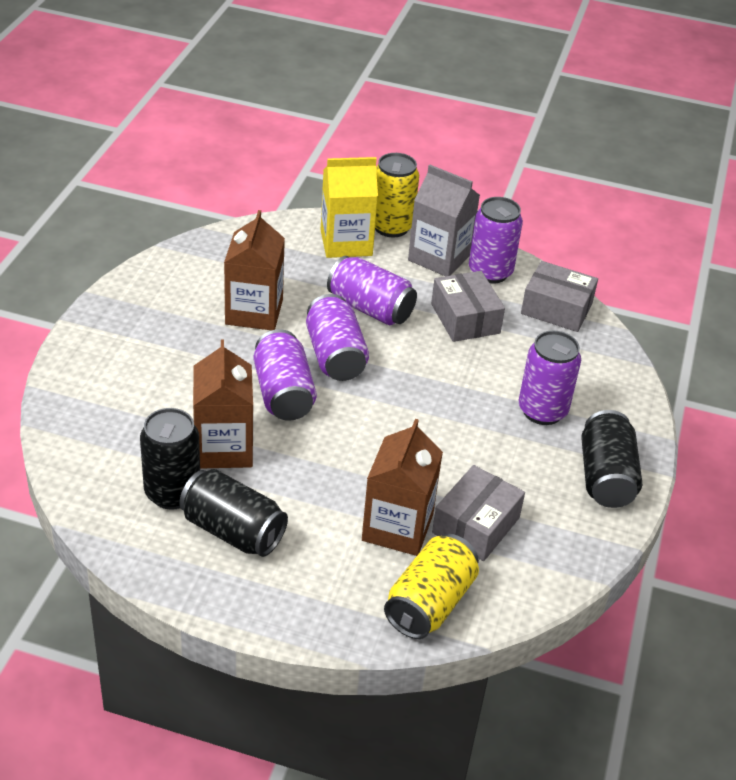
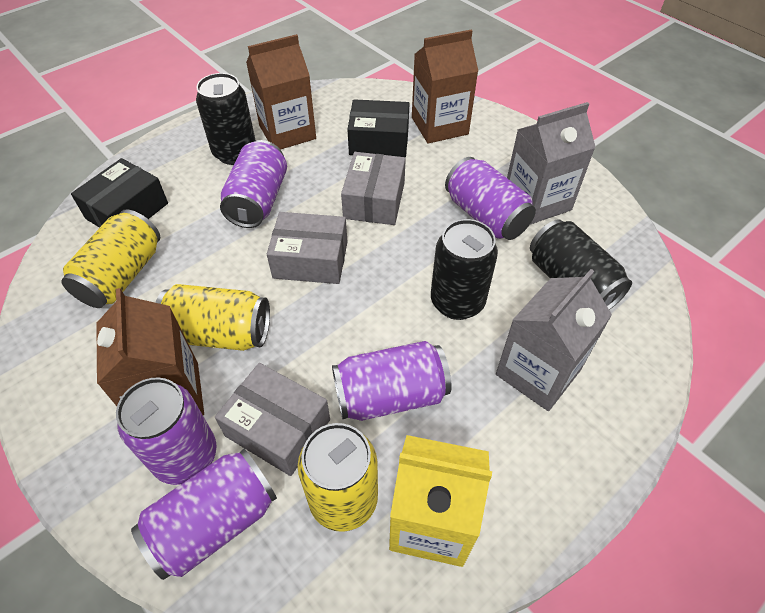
black box: none = 0 -> [71,158,168,228] [347,99,410,158] = 2
grey carton: [408,165,480,276] = 1 -> [496,269,612,411] [507,102,596,225] = 2
yellow can: [375,153,419,238] [384,534,479,639] = 2 -> [61,209,160,308] [156,284,270,351] [298,423,378,532] = 3

